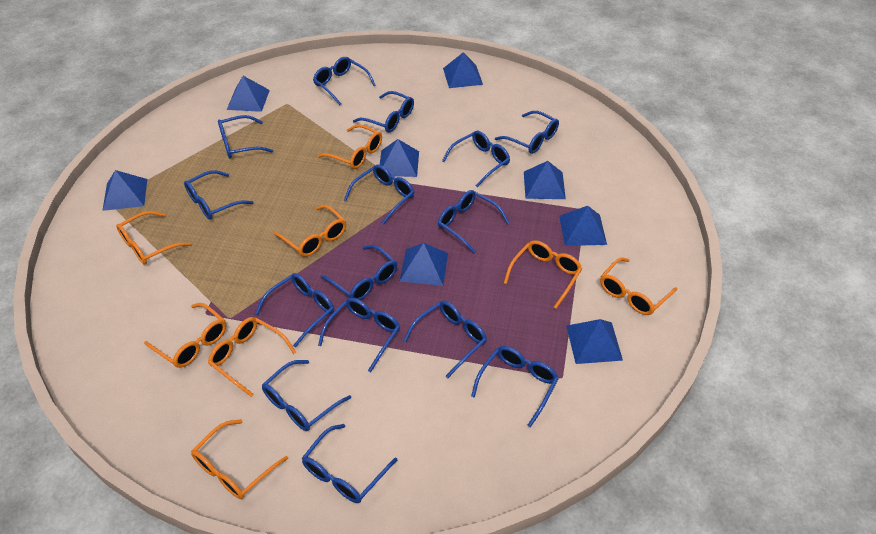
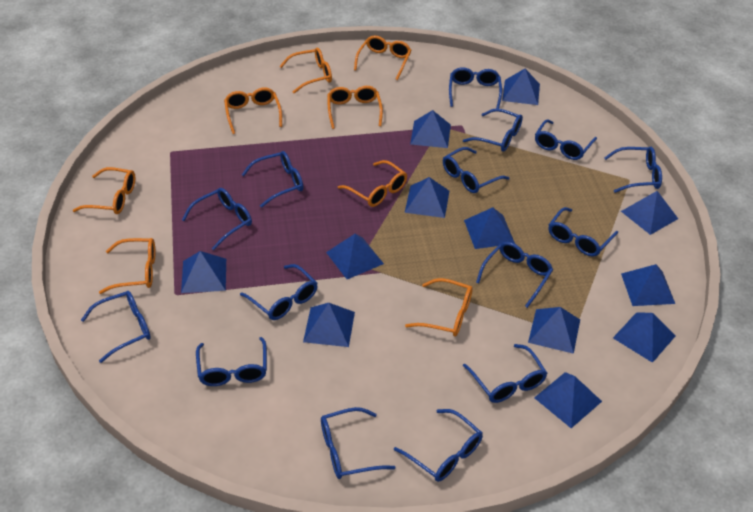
blue pyramid: [102,170,147,211] [227,76,270,112] [380,139,419,177] [399,243,448,286] [443,52,483,88] [524,161,566,199] [559,206,607,246] [566,319,623,364] = 8 -> [181,251,226,293] [303,303,355,347] [326,234,384,279] [405,177,449,218] [410,110,451,148] [464,207,515,249] [502,69,540,105] [528,307,580,354] [534,372,602,428] [613,312,675,363] [621,191,678,235] [621,264,675,306] = 12

